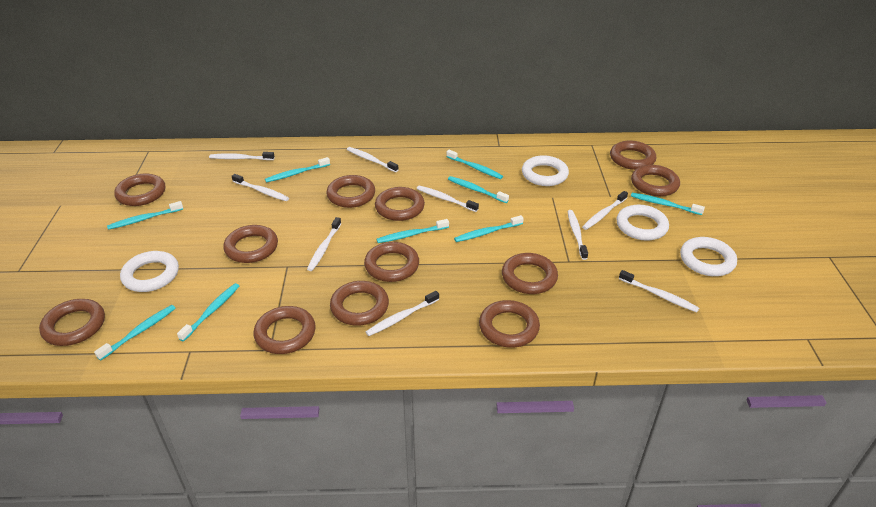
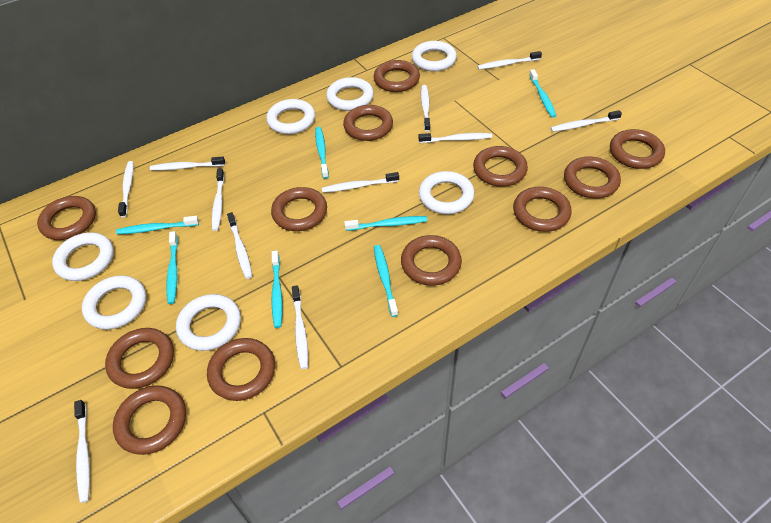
turquoise toothbrush: [94,305,176,361] [107,201,183,230] [177,283,239,341] [265,157,330,182] [376,219,449,243] [446,150,503,179] [448,176,509,203] [454,215,524,242] [631,193,705,215] = 9 -> [116,216,199,234] [167,231,178,304] [271,251,283,328] [315,127,329,179] [344,216,427,231] [374,245,398,317] [529,69,556,118] = 7
white ring: [120,251,179,292] [522,155,569,186] [616,205,669,241] [680,237,737,276] = 4 -> [52,232,114,281] [82,275,146,330] [176,294,241,351] [266,99,315,134] [326,77,374,111] [412,41,457,71] [419,171,475,214] = 7
white toothbrush: [209,152,274,160] [232,174,289,201] [307,217,341,271] [347,147,399,172] [366,291,439,336] [416,185,479,212] [568,210,588,260] [582,191,628,230] [619,270,699,312] = 9 -> [74,400,90,503] [118,161,134,218] [150,157,225,170] [212,168,225,231] [227,212,252,279] [292,285,308,369] [322,172,399,193] [419,133,492,143] [421,85,431,132] [477,51,542,69] [550,110,622,132] = 11

